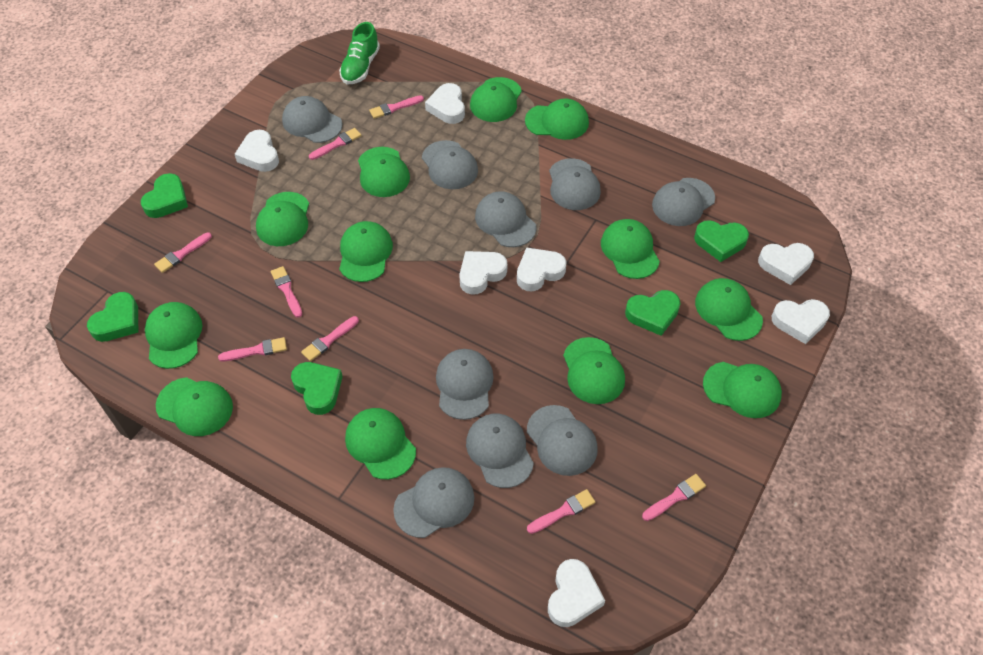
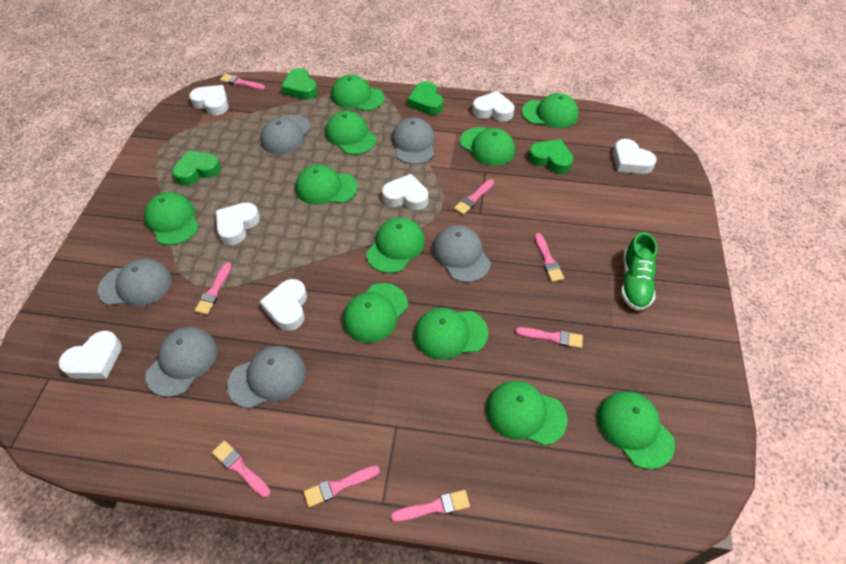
green cap: [145,302,203,369] [156,377,233,436] [256,192,309,246] [339,221,393,282] [345,408,416,480] [358,147,410,197] [470,77,522,122] [525,99,589,140] [563,337,625,404] [601,219,660,279] [695,278,763,341] [703,362,782,418] = 12 -> [144,192,199,245] [295,164,358,205] [325,111,376,155] [331,75,384,111] [343,283,408,343] [366,217,425,273] [414,308,488,360] [460,127,515,166] [486,381,568,446] [522,93,579,128] [597,391,675,469] = 11
green heart: [87,292,138,342] [141,173,188,218] [291,362,343,415] [625,290,681,336] [694,220,749,262] = 5 -> [172,150,221,186] [281,68,318,100] [408,81,443,115] [528,139,574,174] = 4
grey cap: [282,96,342,143] [393,467,474,538] [422,140,478,189] [436,349,494,420] [466,414,534,488] [475,191,536,247] [527,405,598,476] [549,158,601,210] [652,178,715,226] = 9 -> [98,259,172,306] [145,327,217,397] [227,346,306,409] [260,115,311,154] [392,117,435,164] [432,225,491,282] = 6

